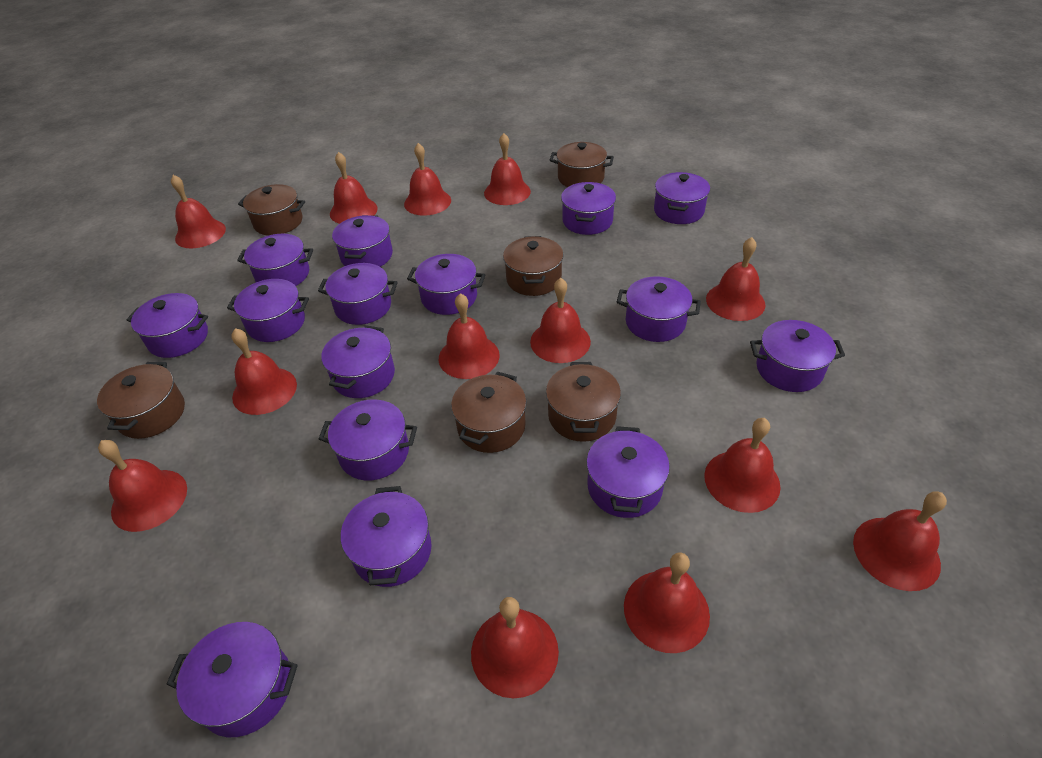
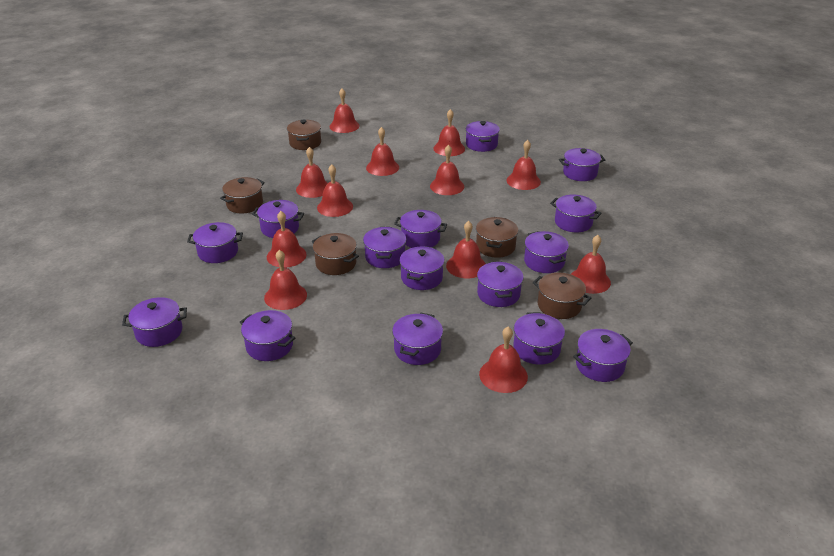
brown pot: [97,362,185,439] [238,184,305,236] [451,372,527,453] [503,236,564,296] [546,362,621,442] [550,142,614,187] = 6 -> [220,177,265,213] [287,119,321,150] [311,233,359,275] [476,217,518,258] [533,273,591,319] = 5
red bell: [98,440,187,532] [171,175,226,248] [231,328,297,415] [330,152,378,224] [404,143,451,216] [439,293,500,379] [471,597,559,698] [484,133,531,205] [530,278,591,363] [624,552,710,653] [704,418,781,513] [706,237,765,321] [853,491,947,591] = 13 -> [264,250,307,310] [267,211,307,267] [296,147,328,198] [317,165,353,217] [329,88,360,133] [366,127,399,176] [430,145,464,195] [433,109,465,156] [446,221,486,279] [479,327,528,393] [507,140,541,190] [571,235,611,294] = 12

